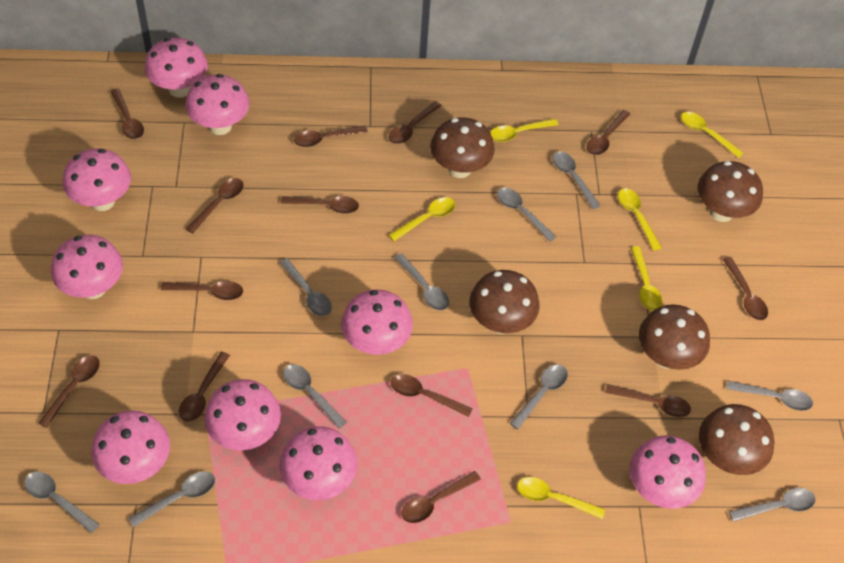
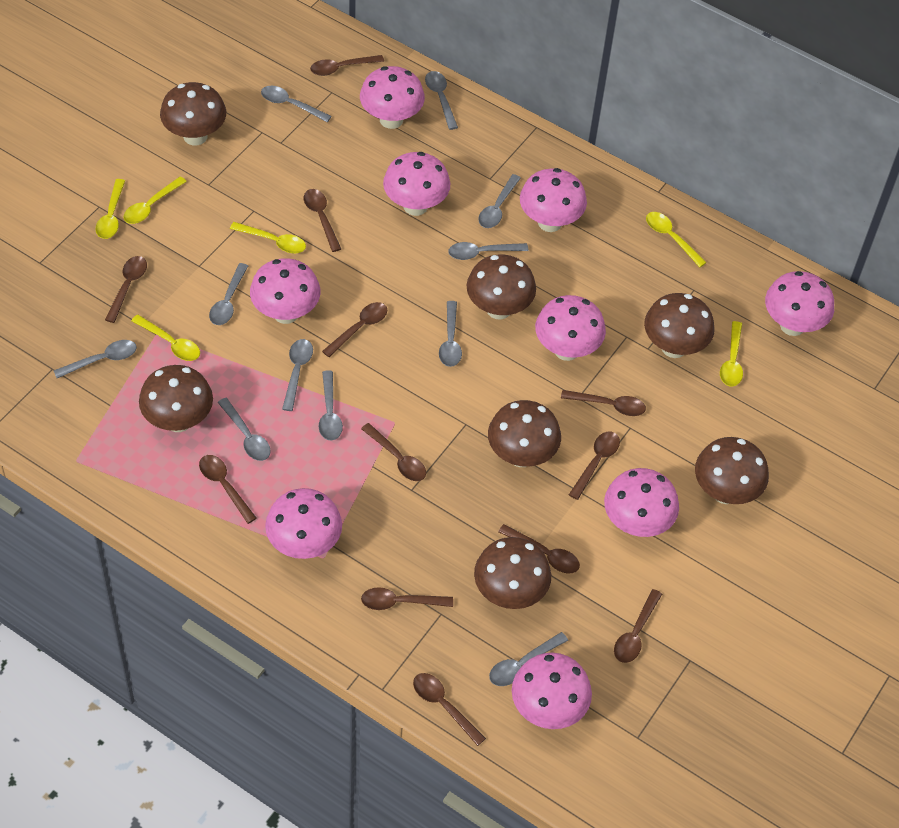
brown mushroom: [430,117,495,178] [469,270,540,334] [639,304,710,370] [698,161,763,222] [699,404,774,475] = 5 -> [139,365,213,432] [160,82,226,145] [466,254,536,320] [474,537,551,609] [488,400,561,467] [644,293,715,358] [695,437,769,504] = 7
brown spoon: [38,355,100,428] [110,88,144,139] [161,281,243,300] [179,352,230,422] [186,178,244,234] [281,196,359,214] [294,126,368,147] [388,101,442,144] [391,374,473,417] [402,471,481,523] [587,110,630,155] [605,384,691,417] [723,257,768,320] = 13 -> [105,256,147,323] [199,455,257,524] [304,189,341,252] [310,55,384,76] [322,302,387,357] [361,423,426,481] [361,587,453,610] [413,673,486,746] [498,524,580,573] [561,390,646,416] [569,432,620,500] [614,589,662,663] = 12
grey spoon: [24,472,100,533] [129,471,215,527] [280,258,332,316] [283,364,347,429] [394,253,449,310] [497,188,556,242] [510,364,568,429] [552,151,601,209] [727,381,813,411] [729,488,816,522] = 10 -> [54,340,137,378] [209,263,248,325] [217,398,271,461] [261,86,332,122] [282,339,313,411] [319,371,343,441] [425,71,458,130] [439,301,462,367] [448,242,528,260] [478,174,521,228] [489,632,568,686] = 11

